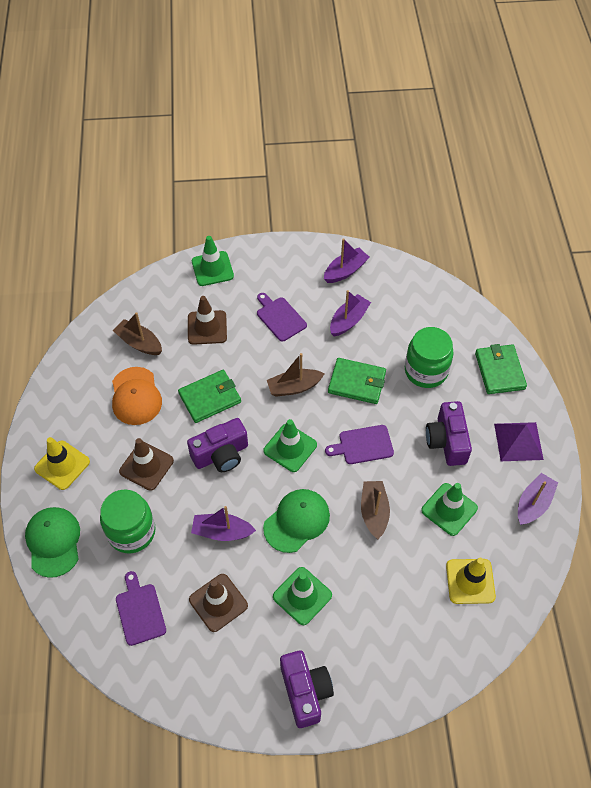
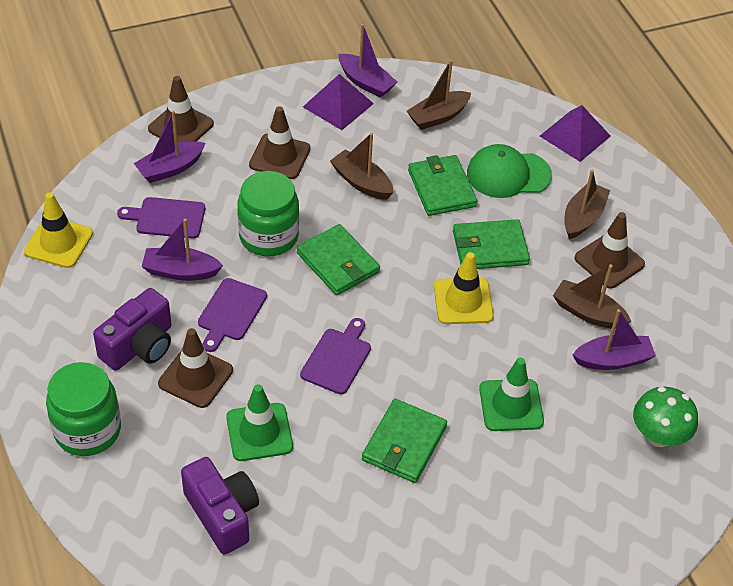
brown boat: [113,312,162,355] [267,353,324,397] [361,481,390,539] = 3 -> [330,133,393,200] [407,59,471,130] [553,264,631,329] [564,170,610,239] = 4
brown traffic cone: [119,438,174,491] [188,296,227,345] [189,574,248,632] = 3 -> [148,76,214,143] [158,328,233,408] [249,106,311,179] [575,212,645,289] = 4
green cap: [25,507,80,578] [263,489,330,553] = 2 -> [467,144,552,198] = 1
green mushroom: none = 0 -> [633,387,698,447] = 1
green traffic cone: [192,236,234,286] [263,419,317,472] [273,567,332,625] [421,483,478,536] = 4 -> [226,384,293,461] [479,358,544,431] = 2
green wallet: [178,370,241,423] [328,358,386,404] [475,344,527,394] = 3 -> [297,224,380,295] [362,399,447,483] [408,155,477,216] [453,219,530,269] = 4
orange cap: [112,367,162,425] = 1 -> none = 0
purple camera: [187,418,248,472] [280,650,334,728] [426,401,472,466] = 3 -> [93,288,171,370] [181,457,259,555] = 2
purple pyramid: [494,422,544,461] = 1 -> [303,74,374,130] [540,105,610,162] = 2

